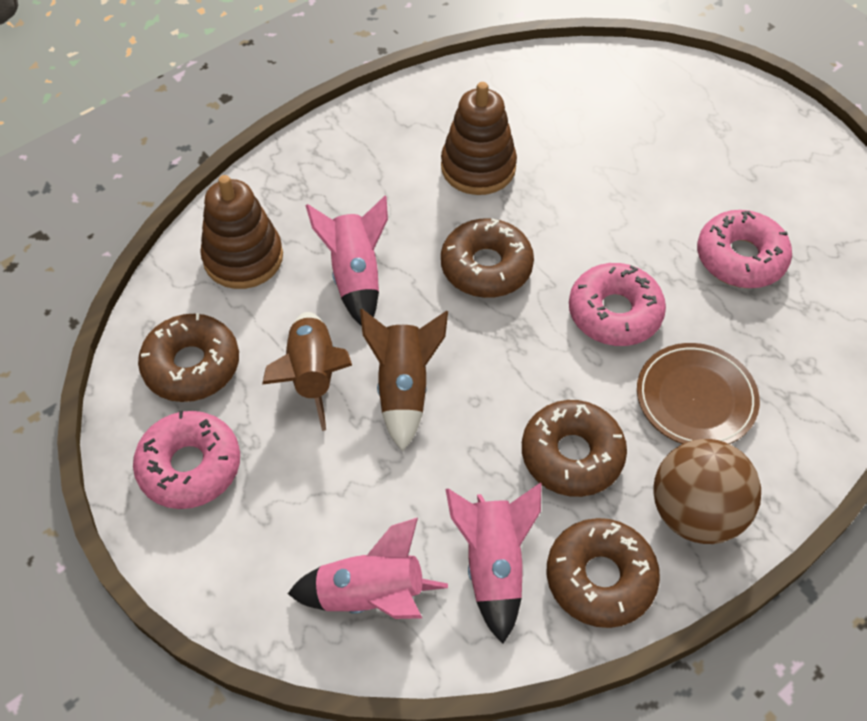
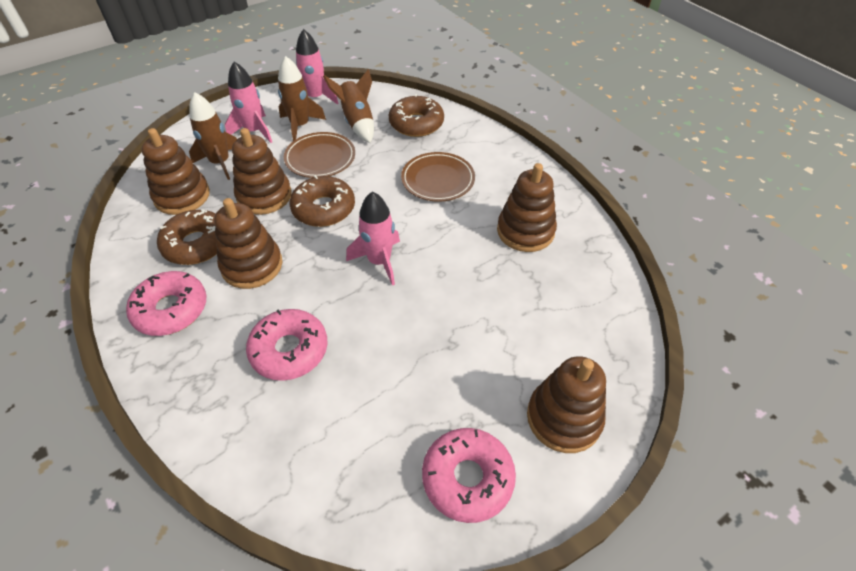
brown ball: [654,439,761,544] = 1 -> none = 0
brown donut: [138,313,239,402] [441,218,534,298] [522,400,627,497] [547,518,660,628] = 4 -> [157,209,217,265] [290,175,355,227] [389,94,444,137] = 3
brown plate: [637,343,760,444] = 1 -> [284,132,355,178] [401,152,475,202] = 2
brown rocket: [262,312,352,431] [360,309,448,452] = 2 -> [189,92,237,180] [278,56,326,141] [323,69,374,143] = 3
brown stacking toy: [200,175,283,289] [441,82,517,195] = 2 -> [142,128,210,215] [214,198,282,289] [232,128,292,215] [497,163,557,252] [527,356,606,453] = 5

